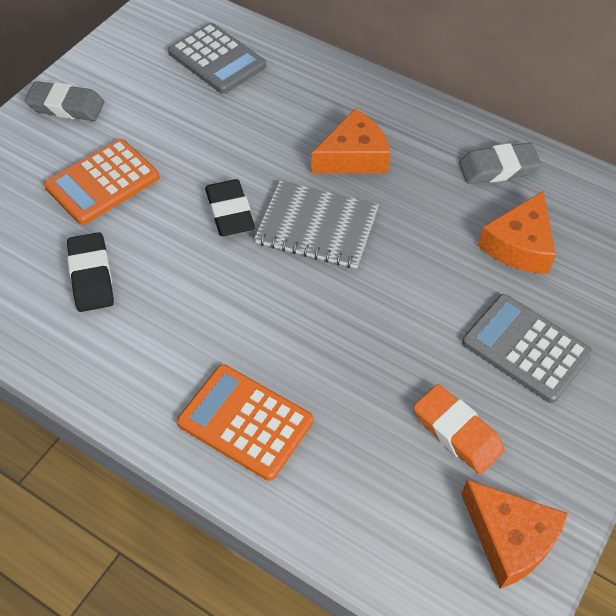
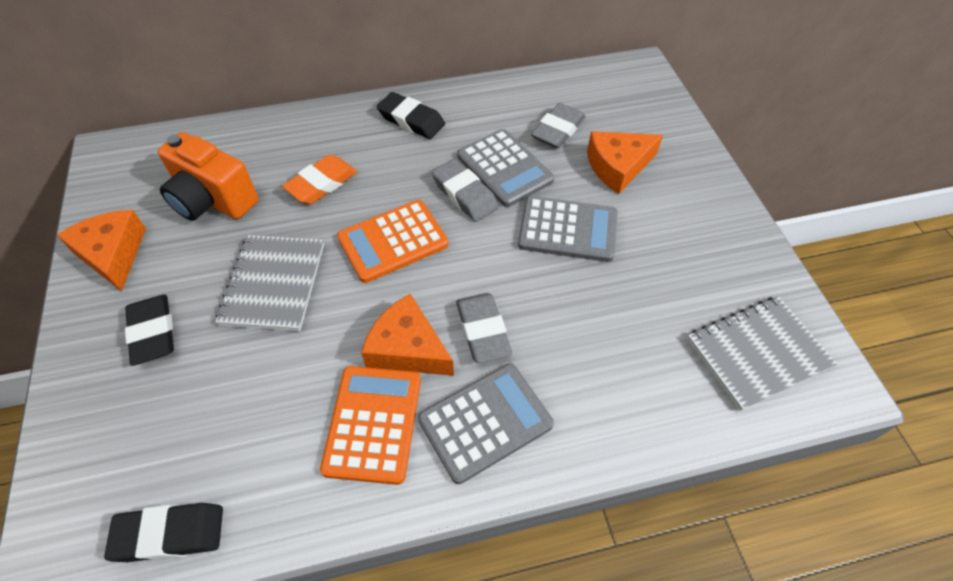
black eraser: [67,232,114,312] [205,179,255,236] = 2 -> [104,503,223,562] [125,295,174,366] [377,92,445,139] = 3
grey calculator: [168,23,266,94] [462,294,592,403] = 2 -> [418,364,554,484] [457,129,554,207] [518,196,618,262] = 3
grey eraser: [24,81,105,121] [459,143,541,184] = 2 -> [432,159,499,222] [456,293,512,363] [531,103,586,148] = 3
grey notebook: [254,180,379,268] = 1 -> [215,235,324,331] [687,296,837,411] = 2
orange camera: none = 0 -> [158,132,259,221] = 1

